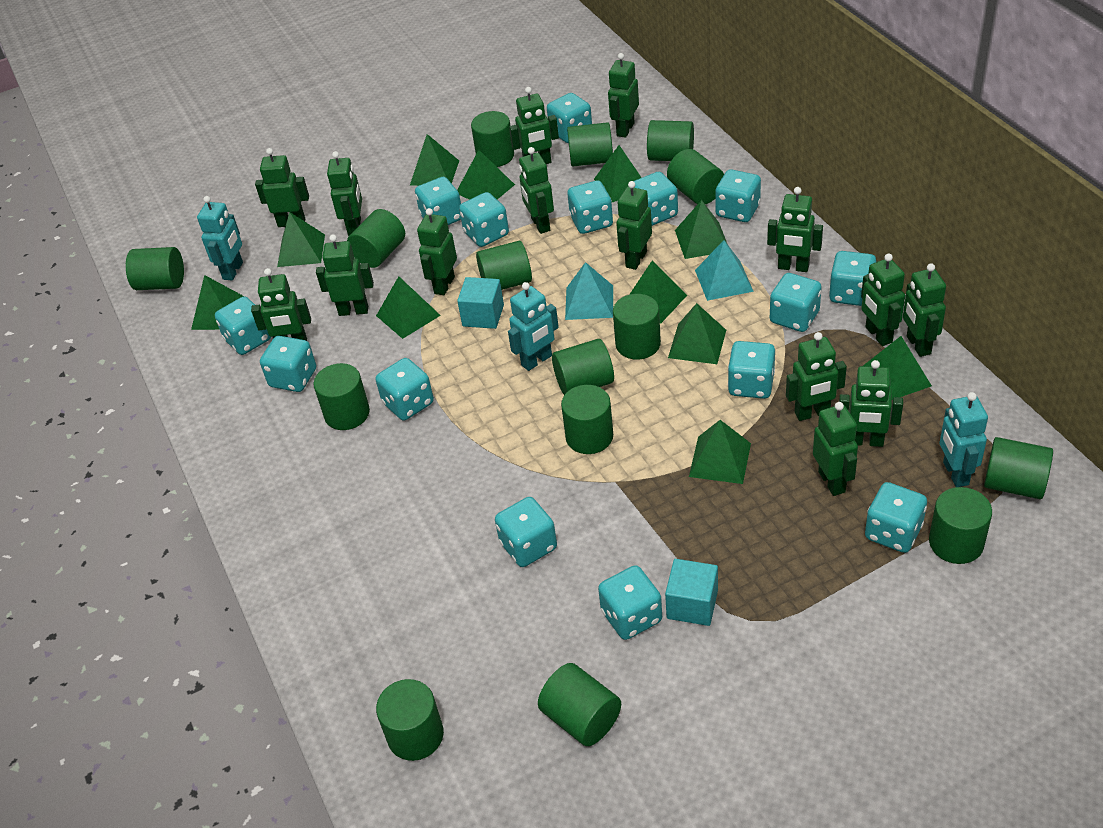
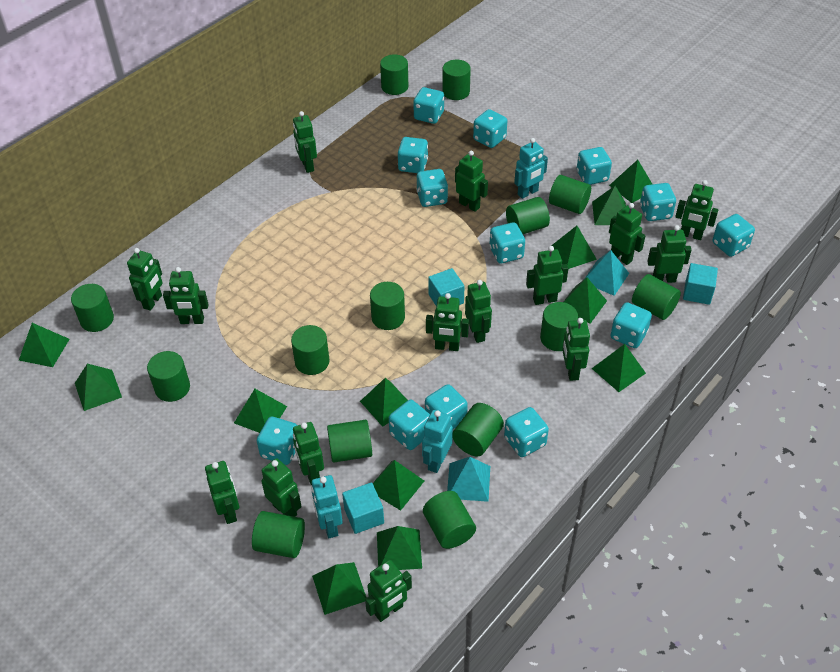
green cylinder: [126,247,184,290] [313,363,370,430] [347,209,405,268] [376,679,444,761] [471,111,514,167] [476,241,532,290] [538,663,621,746] [552,339,614,395] [561,385,613,454] [567,122,613,166] [613,294,661,360] [647,120,694,161] [667,149,724,204] [929,487,992,564] [984,437,1053,499] = 15 -> [71,284,114,332] [147,351,190,402] [252,511,305,558] [291,325,330,375] [327,420,372,462] [370,282,405,330] [380,55,408,95] [423,491,476,549] [442,60,471,100] [453,403,504,456] [506,197,550,234] [540,302,578,351] [549,175,591,214] [632,274,681,320] = 14
green pyramid: [191,275,245,330] [277,212,325,267] [376,276,441,339] [410,134,459,186] [457,150,515,200] [594,145,642,202] [629,260,687,323] [668,303,726,364] [675,200,727,259] [689,420,751,484] [863,336,932,400] = 11 -> [19,323,70,367] [75,364,122,411] [234,389,287,433] [312,562,367,615] [360,378,408,427] [373,460,424,511] [377,526,422,570] [551,226,597,269] [563,278,607,324] [592,186,626,225] [592,344,646,392] [609,160,652,203] = 12
turquoise cube: [457,277,504,329] [665,559,718,626] = 2 -> [342,482,384,534] [428,268,465,306] [683,263,718,305] = 3
turquoise dice: [215,297,271,355] [260,336,316,392] [375,358,434,420] [415,177,461,225] [459,192,509,247] [495,497,557,567] [547,93,592,143] [567,181,613,234] [598,565,662,640] [634,172,678,226] [715,169,761,222] [728,341,775,399] [770,273,822,332] [829,251,876,306] [865,482,927,553] = 15 -> [257,417,298,465] [389,400,430,450] [398,137,428,173] [413,87,444,124] [417,169,448,207] [425,384,468,429] [473,109,507,148] [489,222,525,264] [504,407,549,457] [577,147,612,185] [610,302,652,348] [640,183,676,221] [713,214,755,257] = 13

